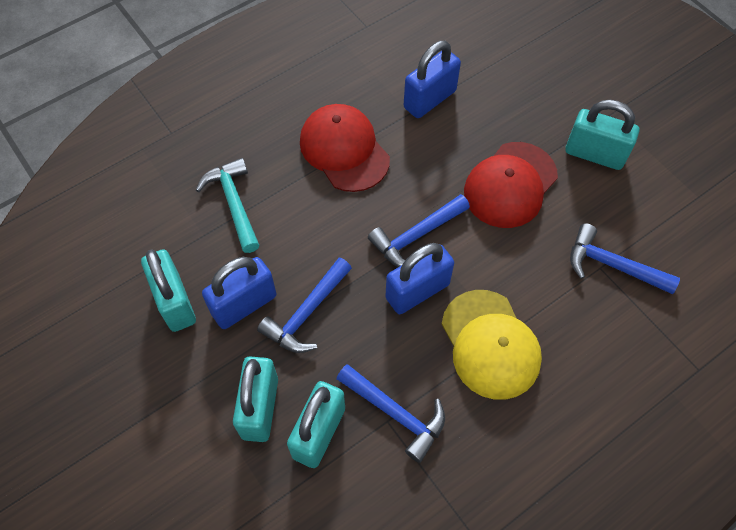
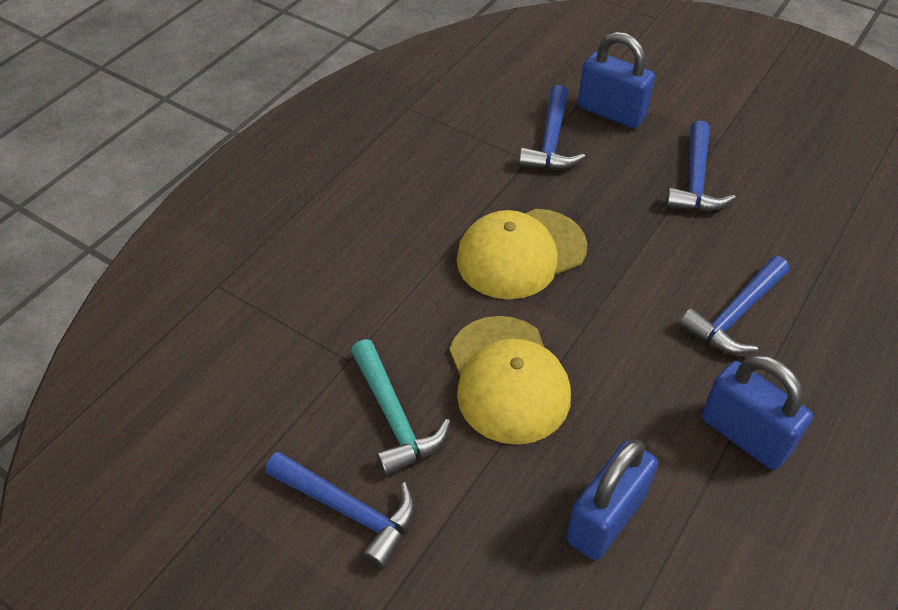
red cap: [300,104,390,192] [464,142,558,228] = 2 -> none = 0
turquoise padlock: [141,249,196,332] [233,356,278,442] [287,381,345,468] [565,100,639,170] = 4 -> none = 0
yellow cap: [442,290,542,400] = 1 -> [449,316,571,445] [456,209,587,299] = 2

